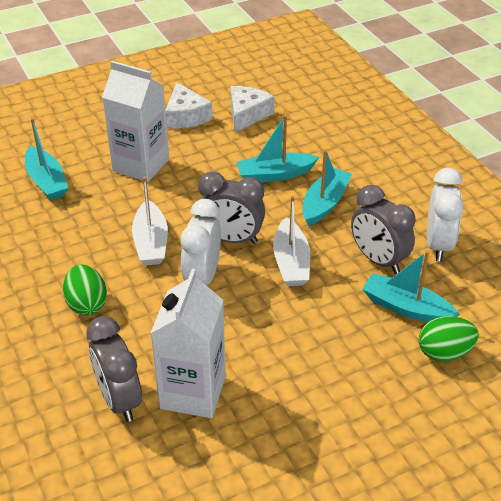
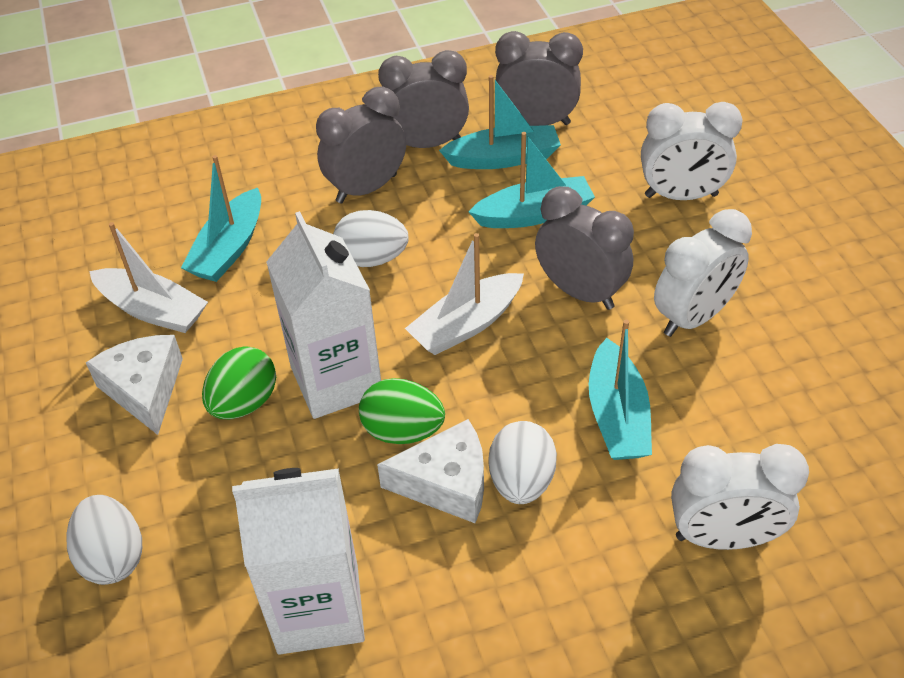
grey clock: [86,316,142,422] [198,171,265,244] [351,185,416,274] = 3 -> [316,86,406,203] [378,50,469,148] [495,31,583,126] [535,186,634,310] = 4
white clock: [180,199,221,285] [427,168,464,261] = 2 -> [641,102,742,200] [654,209,752,337] [671,444,809,550] = 3
white egg: none = 0 -> [66,495,142,585] [333,210,409,267] [489,421,557,504] = 3

